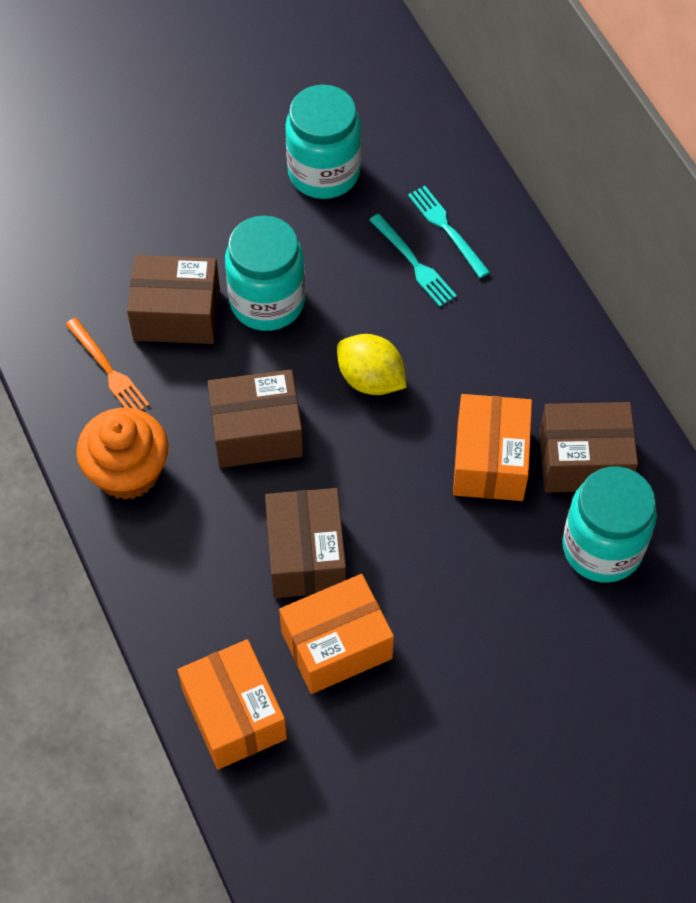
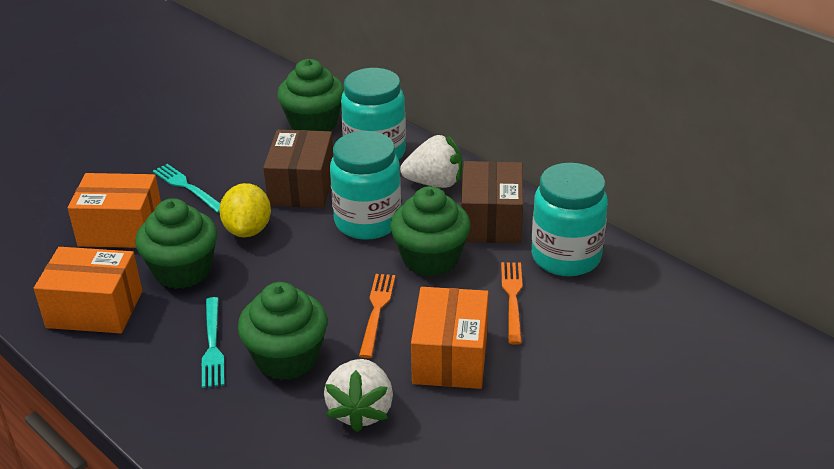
brown box: [127,255,220,344] [208,370,303,468] [265,488,346,598] [539,402,638,492] = 4 -> [263,130,333,208] [461,161,523,243] = 2
green cupcake: none = 0 -> [135,198,217,289] [238,282,327,380] [277,59,344,131] [390,186,471,276] = 4
orange cupcake: [76,408,169,500] = 1 -> none = 0
orange fork: [65,318,149,410] = 1 -> [359,274,395,358] [501,262,523,345] = 2
white strawberry: none = 0 -> [324,359,393,432] [400,135,462,188] = 2

